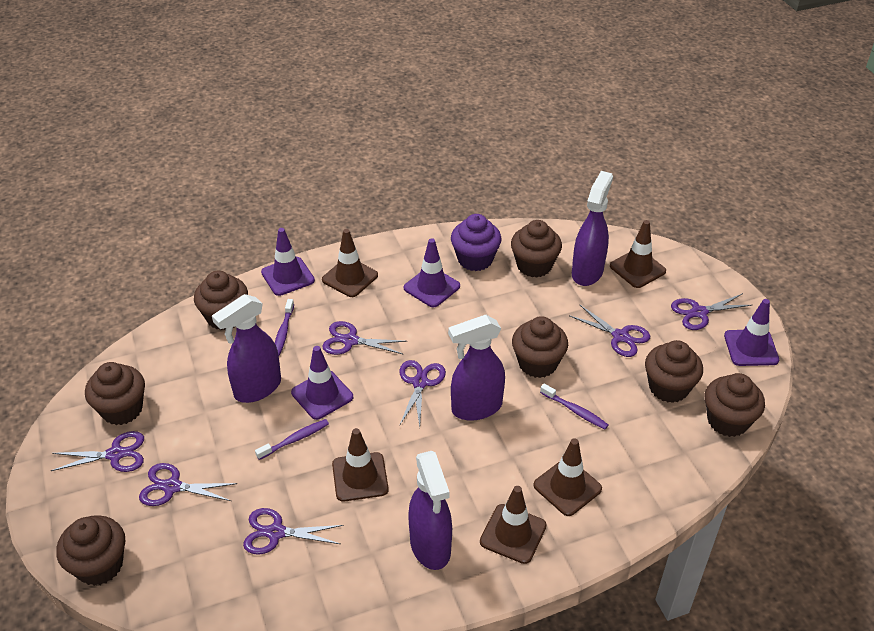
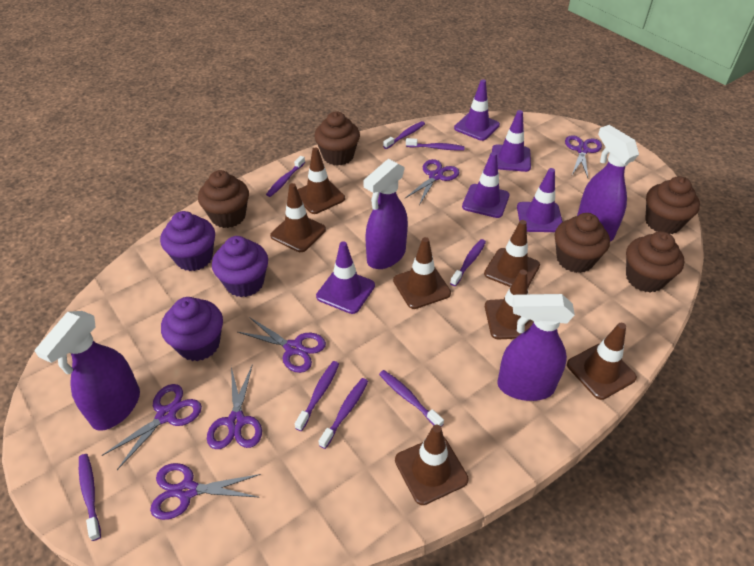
brown cupcake: [56,515,125,586] [85,362,145,425] [194,271,248,330] [511,220,562,278] [512,316,568,378] [645,340,703,403] [705,373,765,437] = 7 -> [198,170,249,228] [314,111,360,166] [555,213,610,273] [626,231,684,293] [645,176,700,234] = 5
brown traffic cone: [322,229,378,297] [332,428,389,502] [480,486,546,564] [533,438,602,516] [610,220,666,288] = 5 -> [270,183,326,252] [297,147,345,214] [393,237,451,309] [395,425,469,505] [484,220,540,287] [485,269,534,339] [567,323,637,400] = 7
purple cupcake: [451,214,502,271] = 1 -> [160,211,215,271] [161,297,223,361] [212,236,268,297] = 3
purple scissors: [51,431,144,472] [139,463,237,506] [243,508,344,554] [322,321,407,355] [399,360,446,426] [569,305,650,357] [671,293,752,330] = 7 -> [102,384,202,470] [150,463,261,520] [207,364,262,449] [238,317,326,373] [405,159,459,205] [565,135,602,178] = 6
purple toothbrush: [255,419,329,460] [275,299,294,356] [540,384,608,429] = 3 -> [79,454,101,541] [266,156,305,197] [295,361,339,431] [318,378,368,449] [379,370,444,427] [383,121,425,149] [406,138,465,150] [450,239,486,286] = 8
purple traffic cone: [261,228,315,296] [291,346,353,420] [404,238,460,307] [724,299,779,366] = 4 -> [316,241,375,314] [454,79,500,141] [462,152,510,218] [492,110,531,172] [517,168,563,232] = 5

